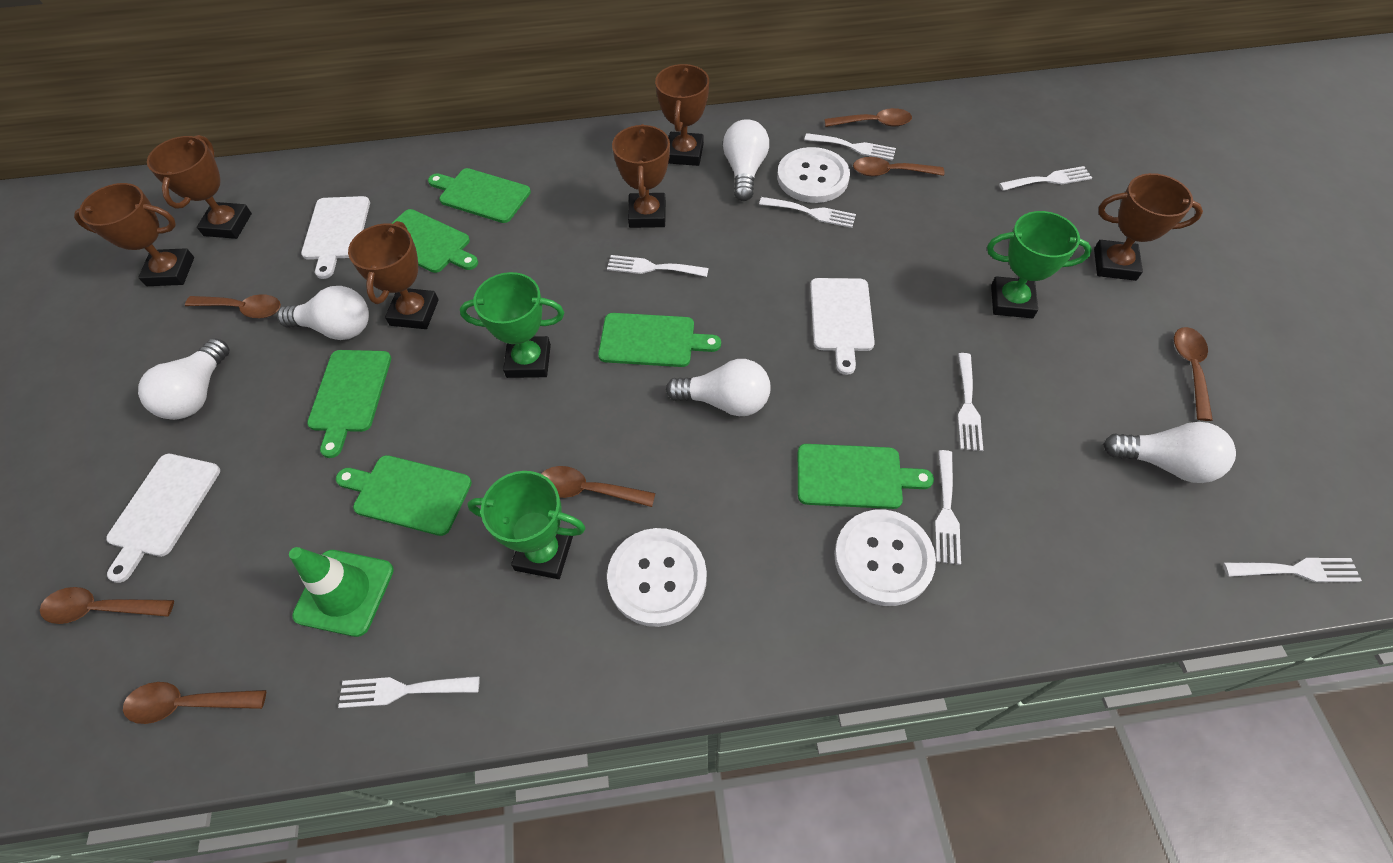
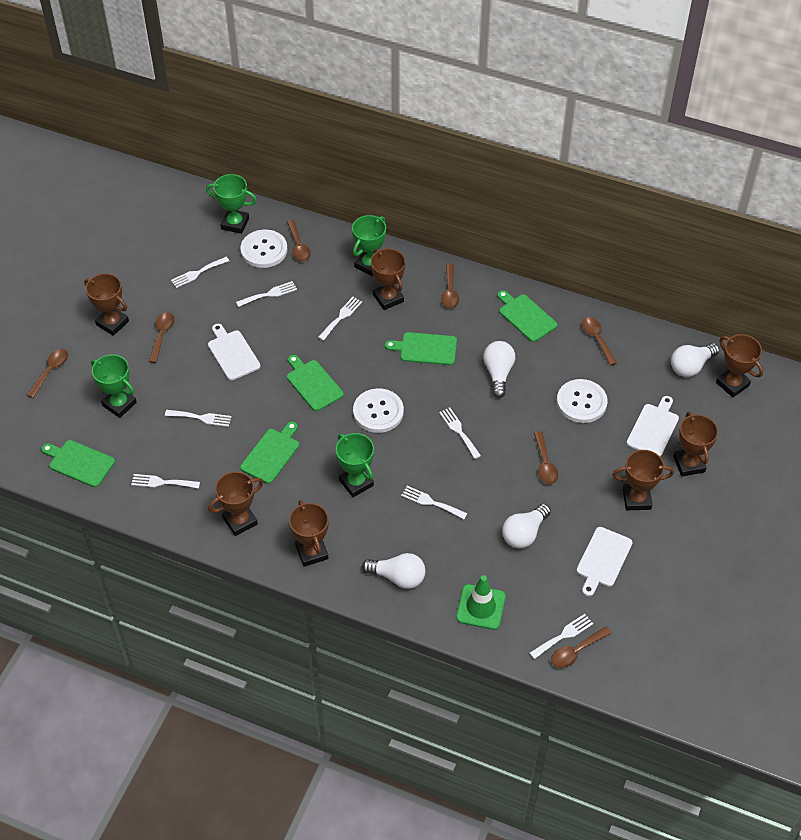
brown trophy: [74,183,194,286] [147,135,252,239] [348,221,439,329] [612,124,670,228] [655,64,709,166] [1094,173,1203,281] = 6 -> [84,273,129,336] [208,472,263,536] [289,500,329,567] [371,248,406,310] [612,450,674,510] [673,412,718,477] [716,334,763,397] = 7
green cutting board: [307,350,391,458] [336,455,472,536] [391,209,478,273] [428,168,531,223] [598,313,721,367] [798,444,934,509] = 6 -> [41,440,115,487] [240,422,299,484] [287,355,344,411] [385,332,457,365] [497,290,557,342] = 5
green trophy: [460,272,564,378] [467,471,585,579] [987,211,1092,318] = 3 -> [91,354,137,418] [206,174,257,234] [336,433,374,497] [352,215,386,277] = 4
white light bulb: [138,338,230,420] [277,286,369,340] [666,359,771,416] [723,119,769,201] [1103,422,1236,483] = 5 -> [362,553,426,589] [483,341,515,398] [502,504,551,549] [671,343,719,377] = 4

